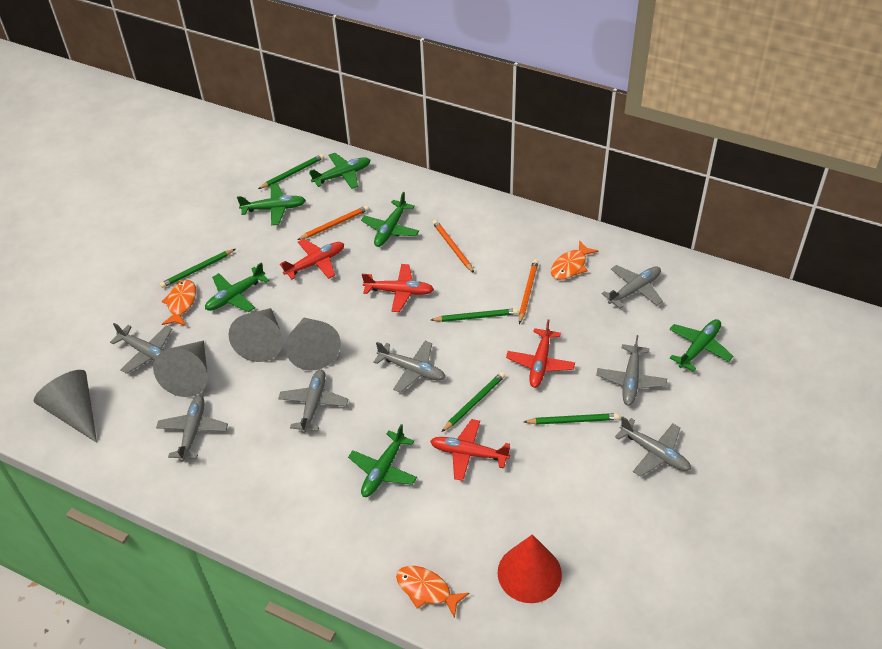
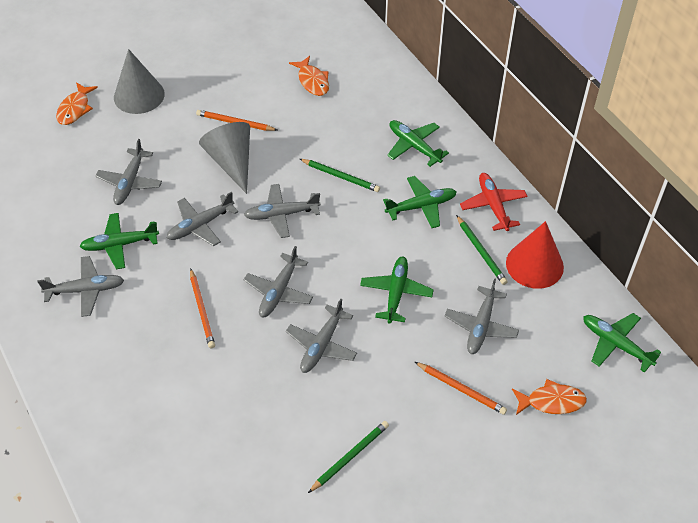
green pencil: [160,249,235,288] [258,154,324,189] [431,308,518,322] [442,372,505,432] [524,413,619,425] = 5 -> [300,159,380,192] [308,421,389,493] [456,215,508,285] = 3
green plane: [205,262,269,312] [237,184,306,225] [309,153,371,189] [348,424,417,497] [361,192,419,247] [669,319,733,372] = 6 -> [80,213,159,269] [360,257,434,324] [383,176,457,228] [387,120,449,167] [583,313,661,373] = 5
grey cone: [34,370,97,443] [153,340,208,397] [229,308,283,362] [285,318,341,371] = 4 -> [114,49,165,114] [199,122,250,194] = 2
red plane: [280,239,344,280] [362,264,434,312] [430,419,510,481] [506,319,575,388] = 4 -> [460,173,528,231] = 1

